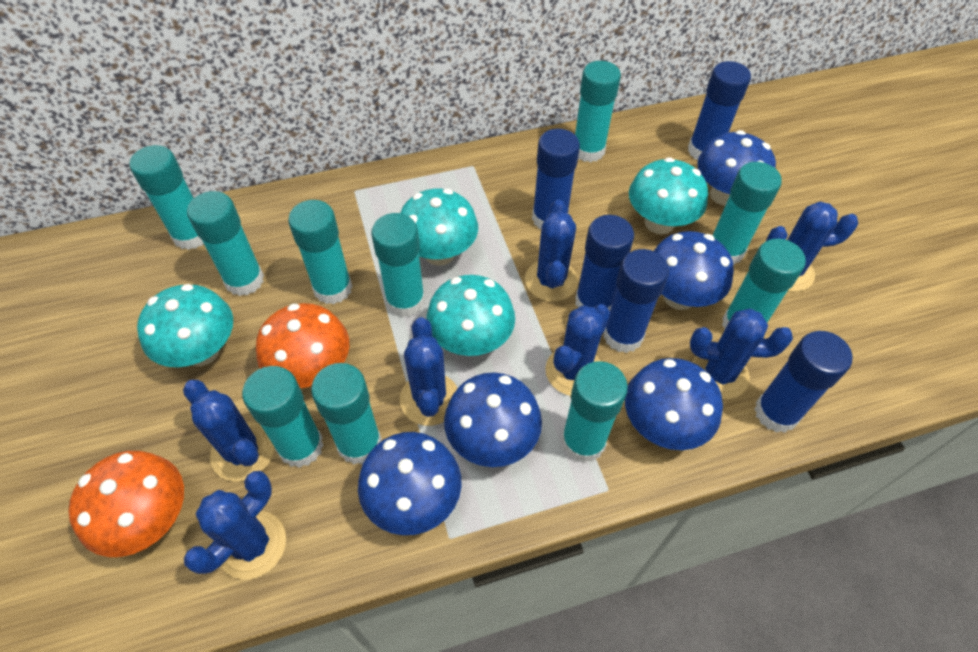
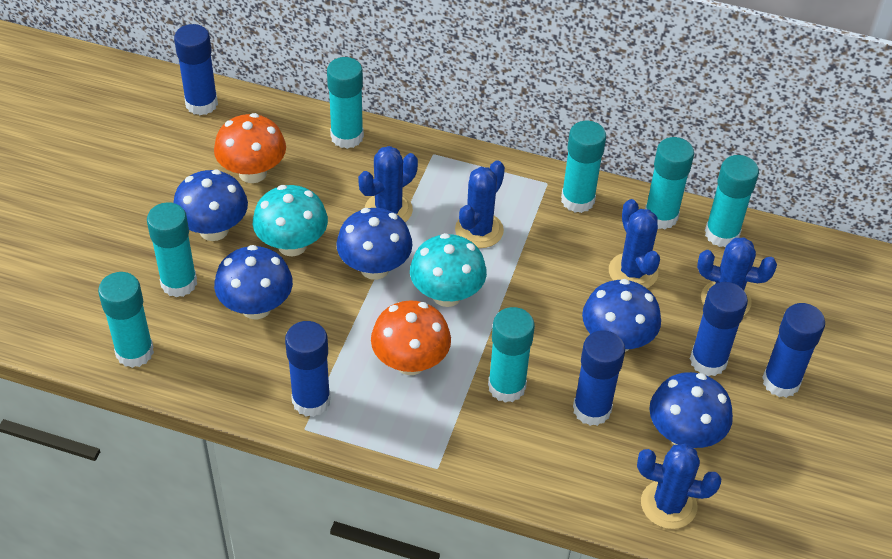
blue cactus: [183,380,274,482] [184,471,286,580] [400,317,458,426] [525,200,578,302] [545,304,610,396] [690,309,793,399] [766,201,858,292] = 7 -> [358,146,418,222] [455,160,505,248] [609,199,660,288] [637,444,721,529] [697,237,777,315] = 5
turquoise glue stick: [129,145,204,250] [187,191,264,296] [242,366,324,468] [288,200,353,304] [311,363,382,465] [371,213,425,317] [561,361,628,463] [575,61,621,162] [712,162,782,265] [722,238,806,328] = 10 -> [98,272,154,368] [147,202,197,297] [327,57,364,149] [488,307,535,403] [561,121,606,213] [645,137,694,229] [705,155,759,247] = 7
turquoise mushroom: [137,284,233,367] [400,189,478,266] [426,275,515,356] [629,157,708,234] = 4 -> [253,185,328,256] [410,233,487,307] = 2

